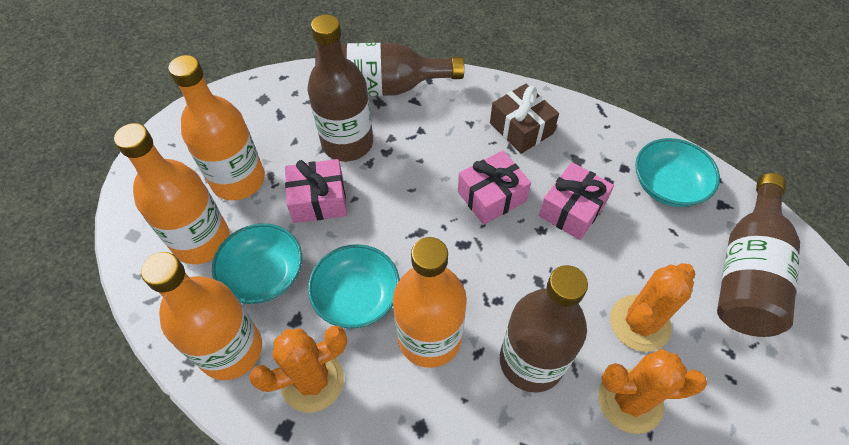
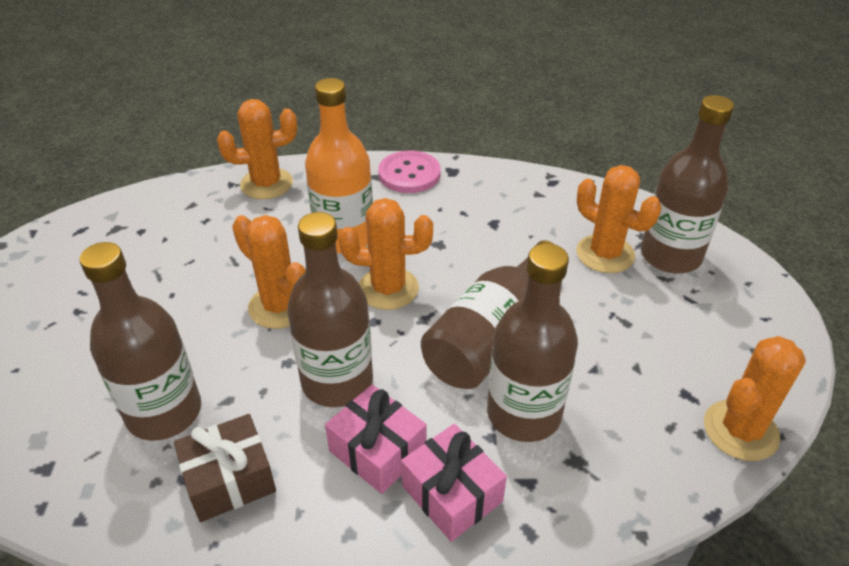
brown bottle: [307,14,373,162] [315,43,464,96] [500,265,588,393] [717,173,800,337] = 4 -> [80,242,201,441] [287,212,373,407] [421,240,555,389] [487,243,578,442] [641,95,734,274] = 5
orange bottle: [114,123,230,264] [141,252,262,380] [168,55,265,200] [393,237,467,368] = 4 -> [305,78,373,253] = 1
orange cactus: [249,325,347,413] [598,349,707,434] [610,263,695,352] = 3 -> [217,99,297,199] [232,215,306,329] [339,198,433,310] [576,165,661,273] [704,336,806,461] = 5
pink button: none = 0 -> [378,151,441,193] = 1
pink gift: [285,159,347,223] [458,150,531,225] [539,162,614,240] = 3 -> [325,385,427,494] [401,424,507,542] = 2
turquoise bowl: [212,223,302,304] [308,244,400,329] [635,138,720,207] = 3 -> none = 0

